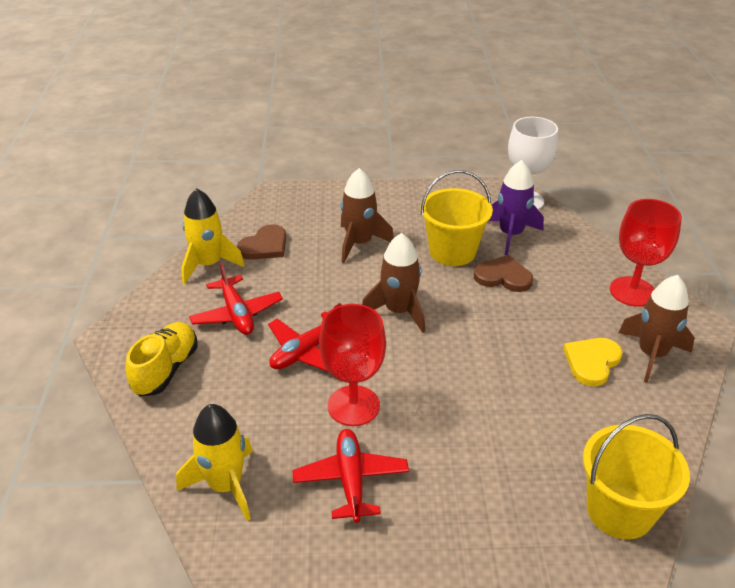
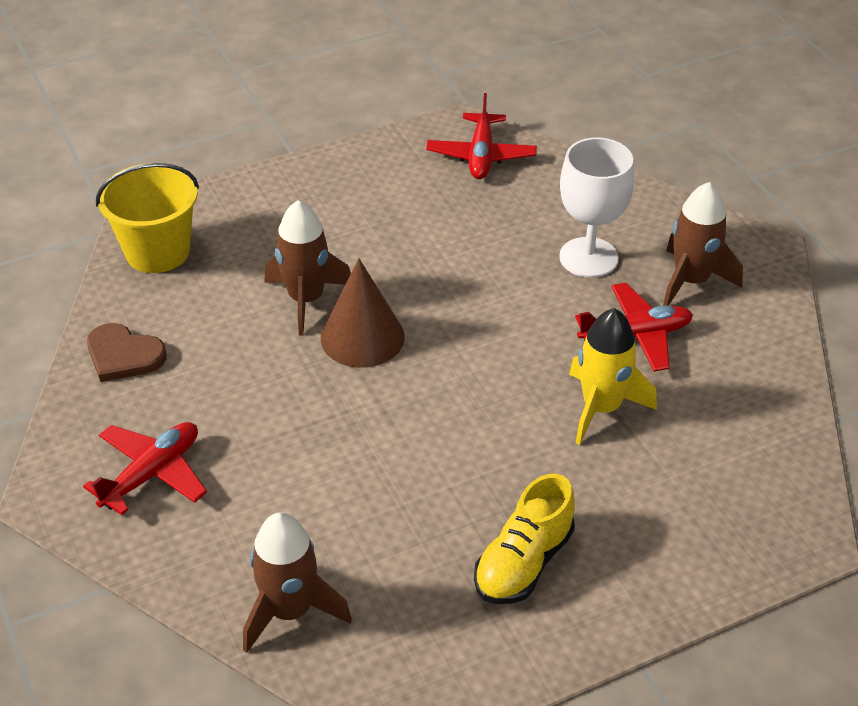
brown cone: none = 0 -> [321,259,405,368] = 1
brown heart: [237,224,286,260] [474,255,533,292] = 2 -> [87,323,166,382] = 1
purple rocket: [489,160,544,255] = 1 -> none = 0
red goblet: [319,304,386,426] [610,199,682,307] = 2 -> none = 0
yellow bucket: [421,170,493,266] [583,414,690,540] = 2 -> [96,163,199,273] = 1
yellow heart: [563,338,623,386] = 1 -> none = 0
yellow rocket: [176,404,253,521] [181,188,245,284] = 2 -> [569,308,657,445] = 1

